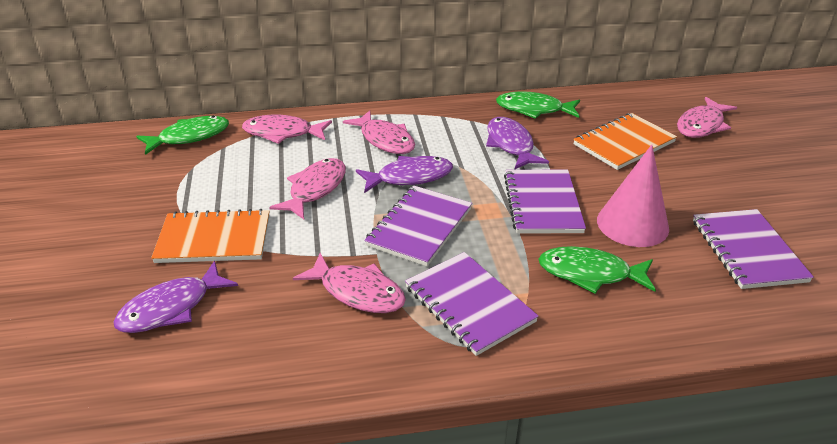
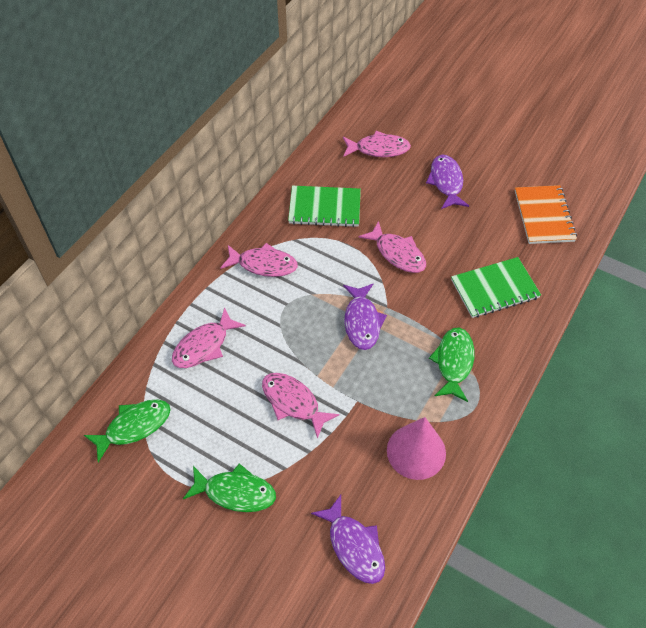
green notebook: none = 0 -> [288,186,361,227] [451,257,541,318] = 2
orange notebook: [151,209,270,263] [573,113,677,170] = 2 -> [515,185,577,244] = 1
purple notebook: [365,185,472,266] [405,252,539,356] [504,169,586,234] [693,209,814,289] = 4 -> none = 0

